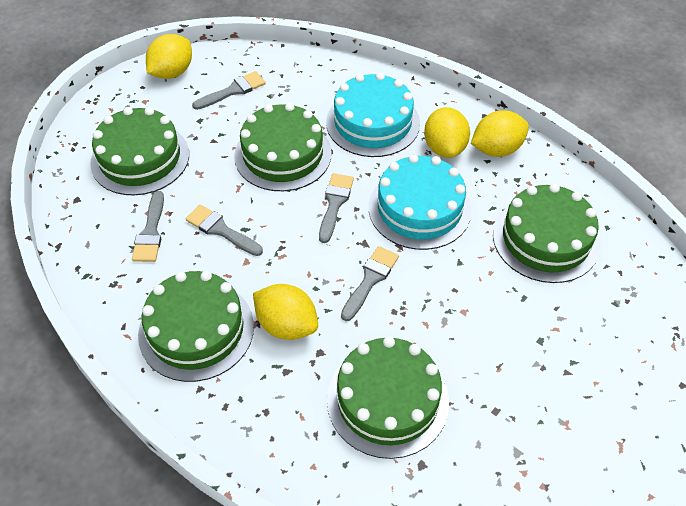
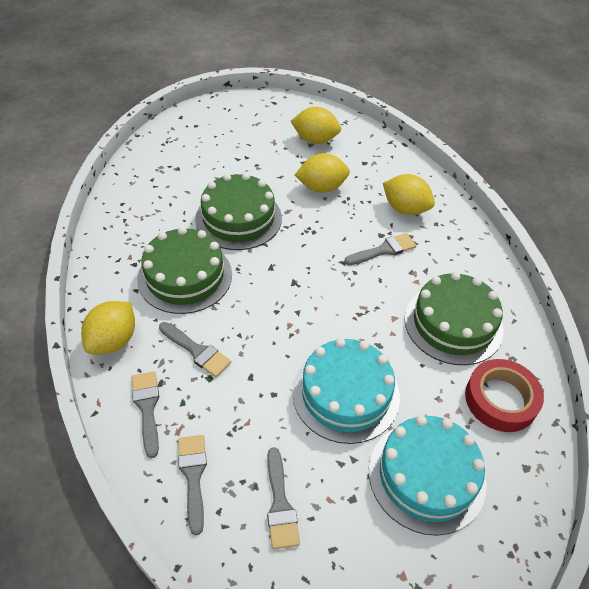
green cake: [90,107,189,195] [138,271,254,382] [234,103,332,191] [327,336,449,459] [493,183,600,283] = 5 -> [137,227,232,314] [195,173,282,250] [404,272,504,365] = 3
red tape: none = 0 -> [465,359,544,432] = 1

